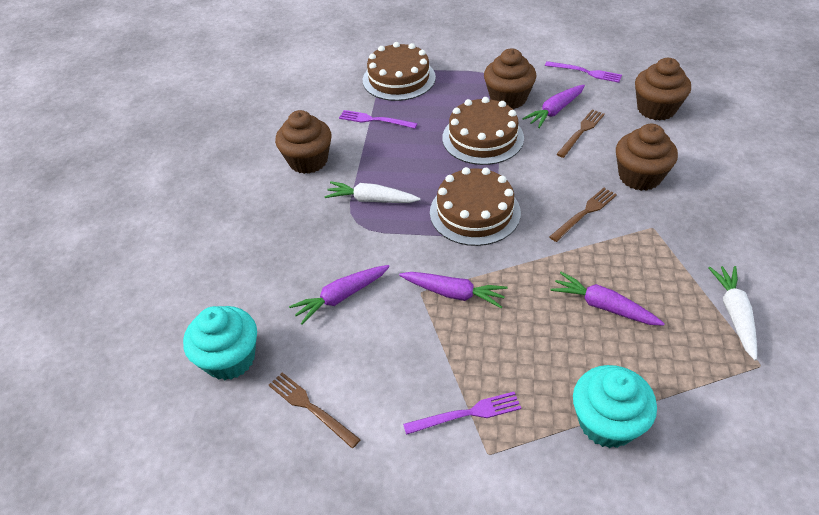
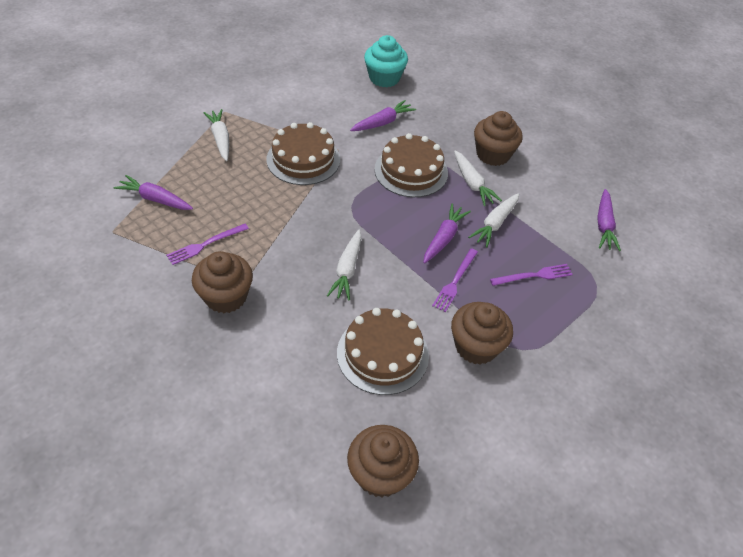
brown fork: [269,372,361,448] [549,188,617,242] [556,109,605,158] = 3 -> none = 0
turquoise cupcake: [183,306,257,380] [573,365,657,448] = 2 -> [364,35,408,87] = 1
white carrot: [325,181,421,203] [708,266,757,360] = 2 -> [203,109,229,161] [327,230,361,301] [454,151,502,206] [468,193,519,247] = 4

